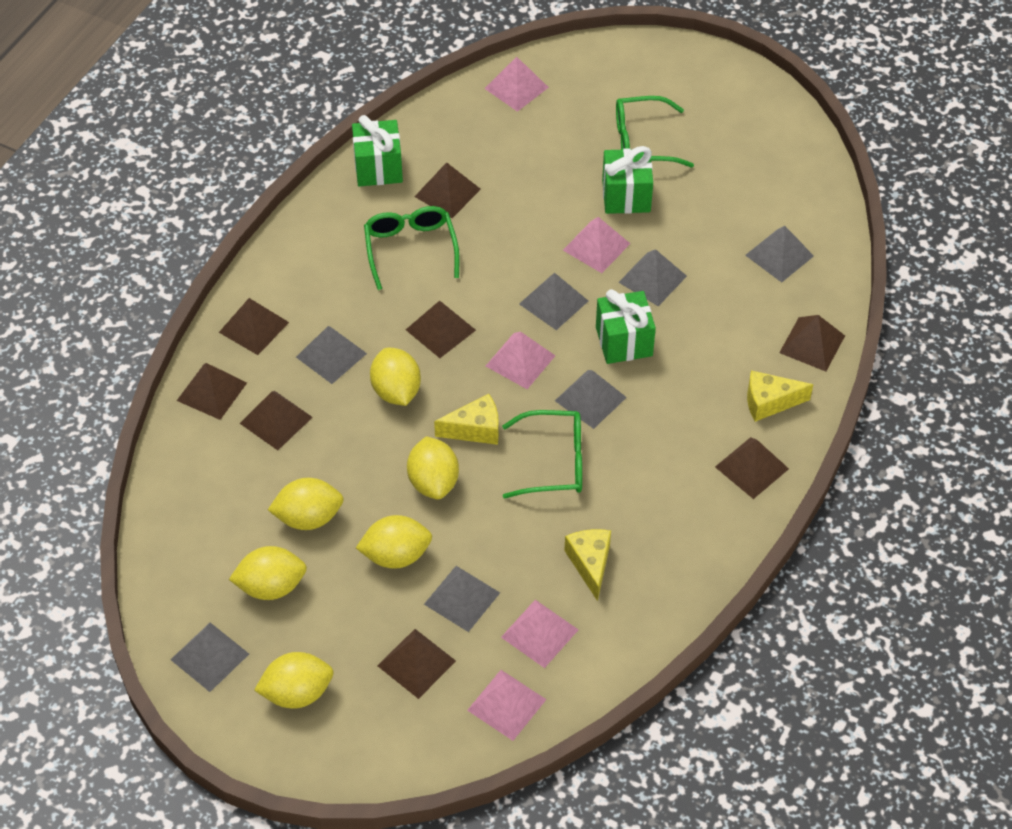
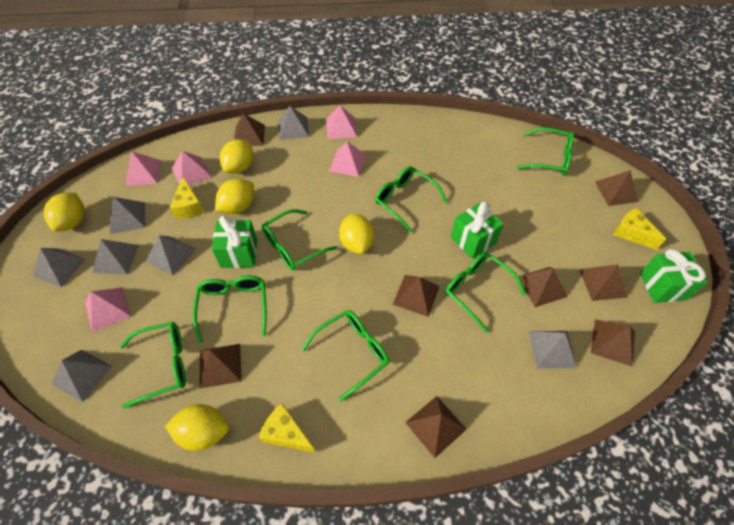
green glasses: [364,206,459,290] [502,410,582,499] [616,96,694,167] = 3 -> [120,322,186,408] [193,276,267,343] [261,209,337,270] [302,310,389,402] [375,166,447,233] [445,252,526,333] [517,127,574,175] = 7
yellow lemon: [229,546,307,600] [254,652,334,709] [268,478,344,530] [356,515,432,569] [370,348,421,406] [407,436,459,499] = 6 -> [44,192,84,232] [165,404,229,451] [215,179,254,214] [220,139,254,173] [339,214,374,254] = 5

